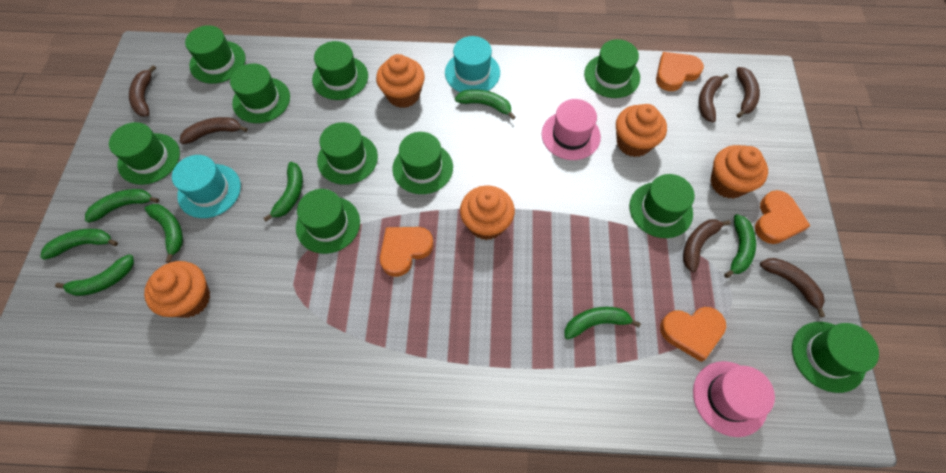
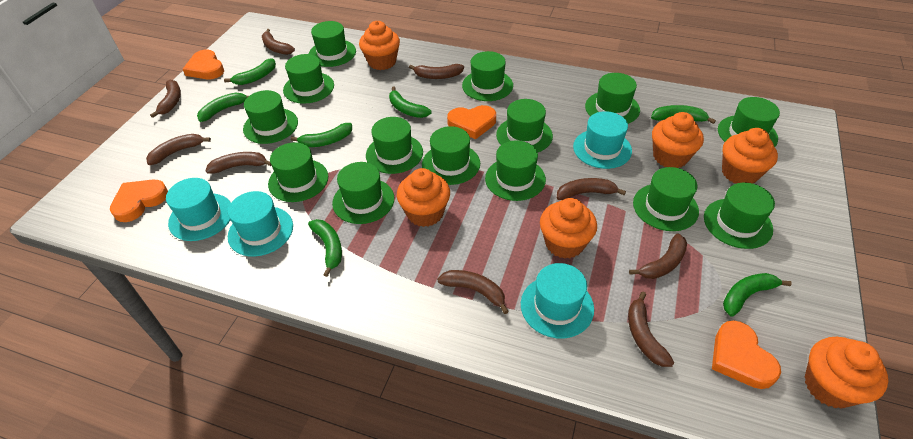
brown banana: [129,65,156,117] [180,117,248,144] [683,219,731,272] [698,74,728,122] [736,67,760,118] [760,258,825,318] = 6 -> [146,134,211,165] [150,80,181,118] [205,152,272,173] [262,29,295,55] [409,64,464,79] [437,270,509,314] [557,178,626,200] [628,292,674,367] [629,233,687,279] = 9
green banana: [40,229,118,260] [55,254,134,296] [85,189,159,223] [144,204,183,263] [263,162,303,221] [455,89,515,120] [564,307,641,340] [724,214,756,278] = 8 -> [197,93,248,122] [224,58,276,85] [291,123,352,147] [308,219,342,277] [389,87,431,118] [651,105,716,124] [723,273,792,317] = 7
green hat: [109,122,180,185] [185,25,246,84] [230,64,290,123] [296,189,360,254] [312,41,368,100] [317,122,378,185] [392,132,453,194] [584,39,640,98] [629,174,695,238] [792,322,879,393] = 10 -> [243,90,298,144] [268,142,328,202] [283,54,334,104] [309,21,356,67] [332,162,394,224] [366,117,423,174] [422,126,480,185] [462,51,513,101] [485,140,546,201] [496,99,553,153] [585,73,640,124] [633,167,699,231] [704,183,775,249] [718,97,780,147] = 14
orange cupcake: [144,261,210,318] [376,54,425,108] [460,186,515,240] [616,104,667,157] [710,145,768,199] = 5 -> [359,21,400,70] [397,168,450,227] [540,198,597,259] [652,112,704,168] [722,128,778,184] [805,337,888,409] = 6
pink hat: [542,99,601,160] [693,361,775,437] = 2 -> none = 0
turquoise hat: [172,155,241,218] [445,36,500,92] = 2 -> [166,178,231,241] [228,191,293,257] [521,263,594,338] [573,111,632,169] = 4

